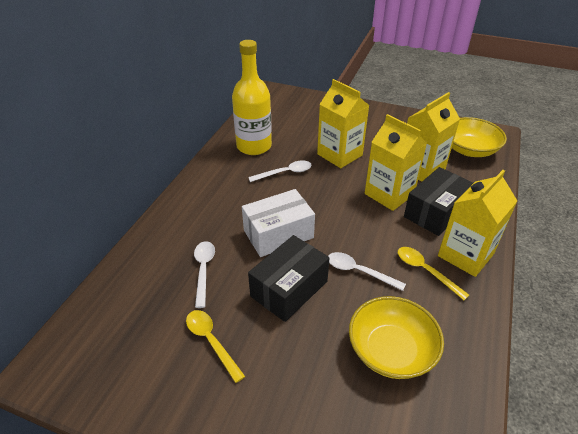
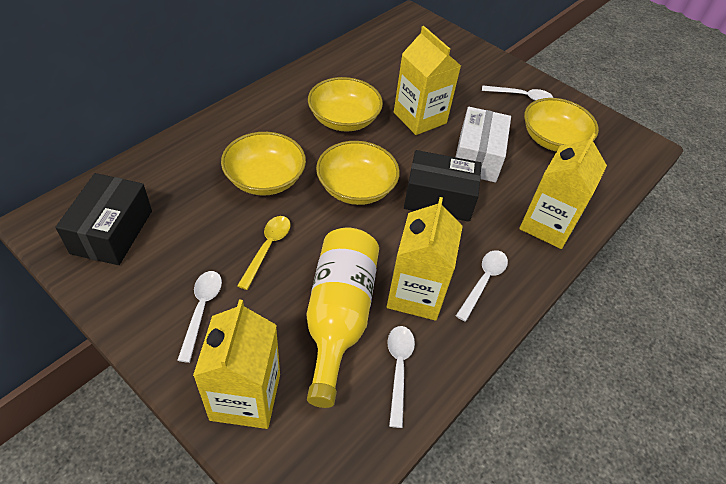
white spoon: [194,241,215,308] [248,161,312,182] [328,252,406,291] = 3 -> [177,271,222,363] [387,326,415,428] [456,250,508,322] [482,85,553,101] = 4
yellow bowl: [349,296,444,379] [452,117,507,157] = 2 -> [221,132,306,196] [308,77,383,132] [316,141,400,205] [524,98,599,152] = 4
yellow spoon: [186,310,245,383] [398,247,469,300] = 2 -> [237,216,291,290] = 1

